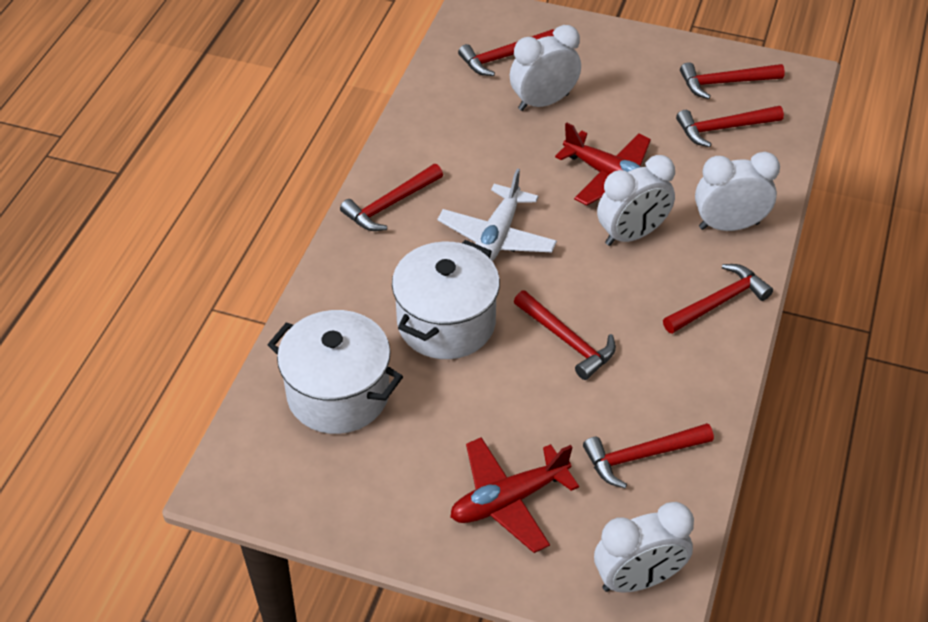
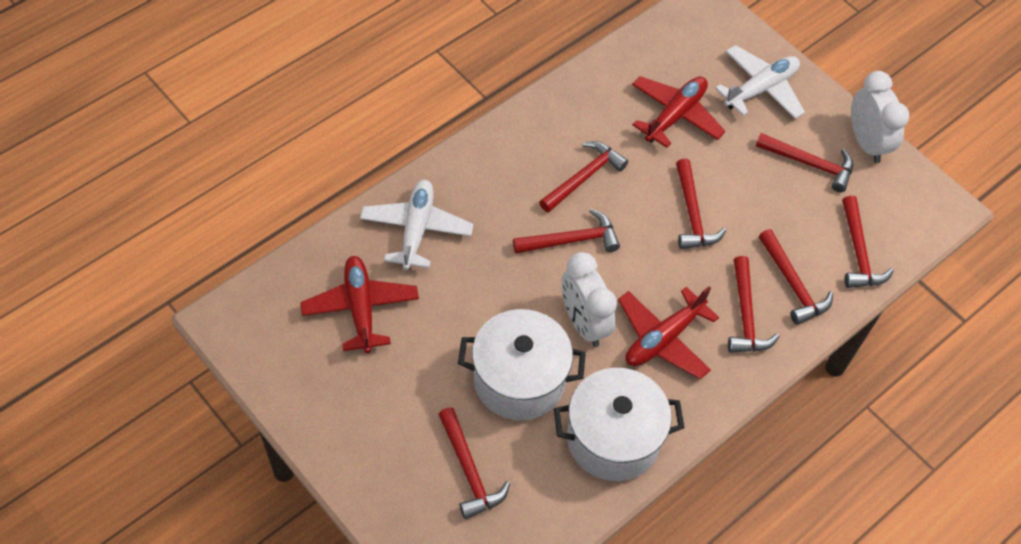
red hammer: [340,164,443,231] [458,29,554,76] [514,290,616,380] [583,423,714,488] [663,264,773,334] [676,106,784,147] [680,62,785,99] = 7 -> [438,407,510,519] [513,209,620,254] [539,141,628,213] [676,159,726,249] [728,256,779,353] [756,133,853,192] [759,229,833,325] [842,196,894,288] = 8
red plane: [450,437,579,553] [555,123,651,206] = 2 -> [300,256,419,353] [618,286,719,379] [632,76,725,148] = 3
white clock: [510,25,581,111] [594,502,694,592] [597,155,675,246] [695,152,780,231] = 4 -> [562,252,617,347] [851,71,909,163] = 2
white plane: [437,169,557,262] = 1 -> [360,180,474,270] [715,45,805,119] = 2

